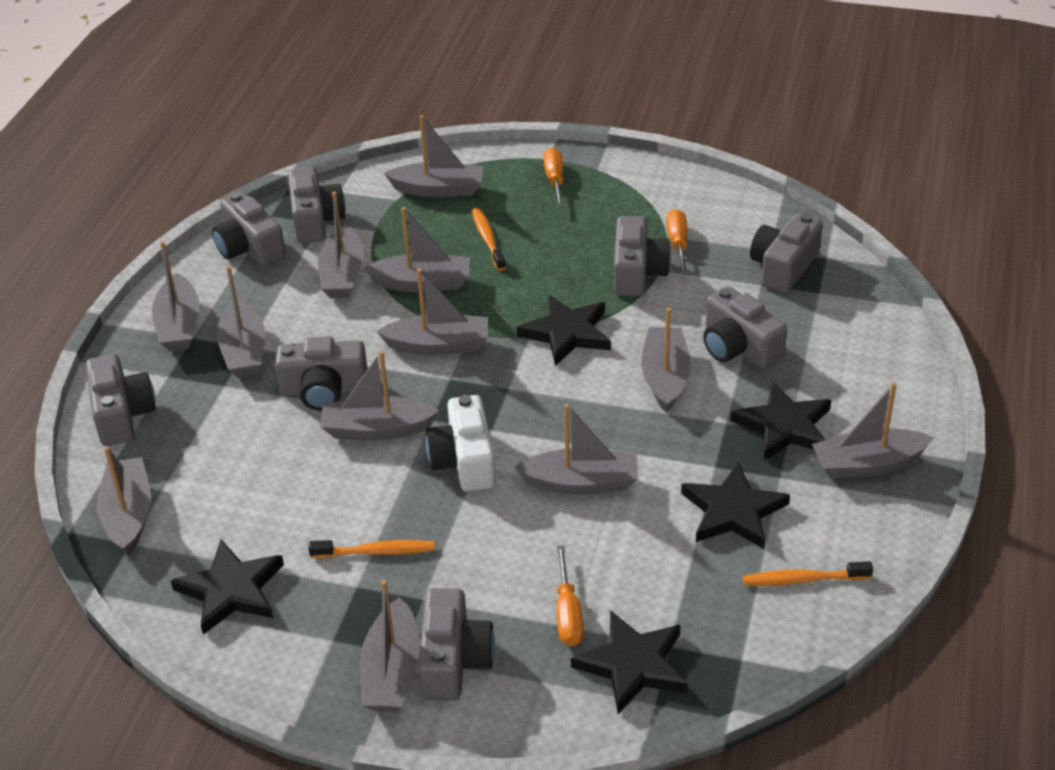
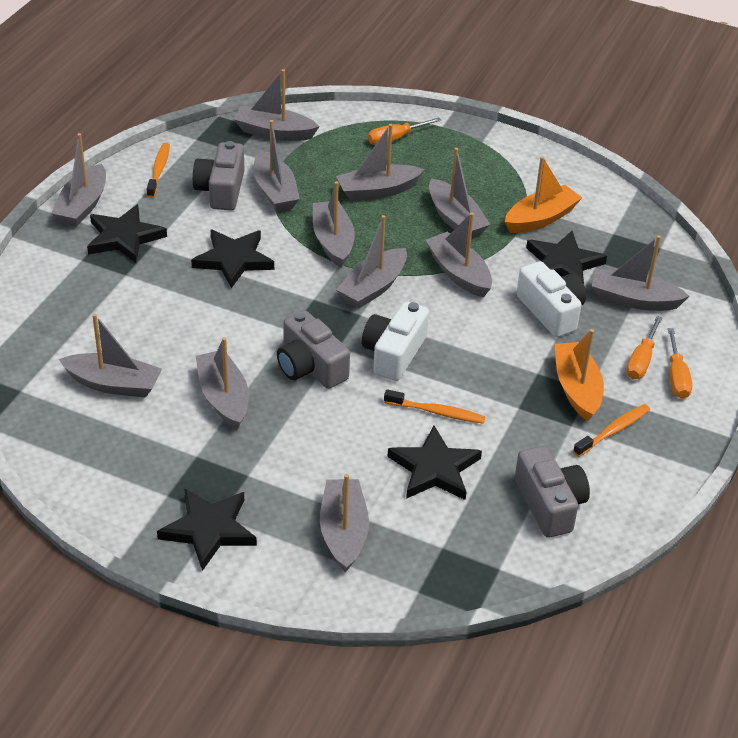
grey camera: [86,354,156,446] [212,192,286,267] [275,336,368,411] [288,167,346,244] [418,588,495,701] [614,216,671,296] [703,286,787,369] [750,213,823,293] = 8 -> [193,141,244,210] [277,310,350,389] [515,446,590,538] = 3
orange boat: none = 0 -> [505,156,582,233] [555,329,604,421] = 2
white camera: [425,395,496,492] = 1 -> [362,301,429,381] [516,261,586,337] = 2

